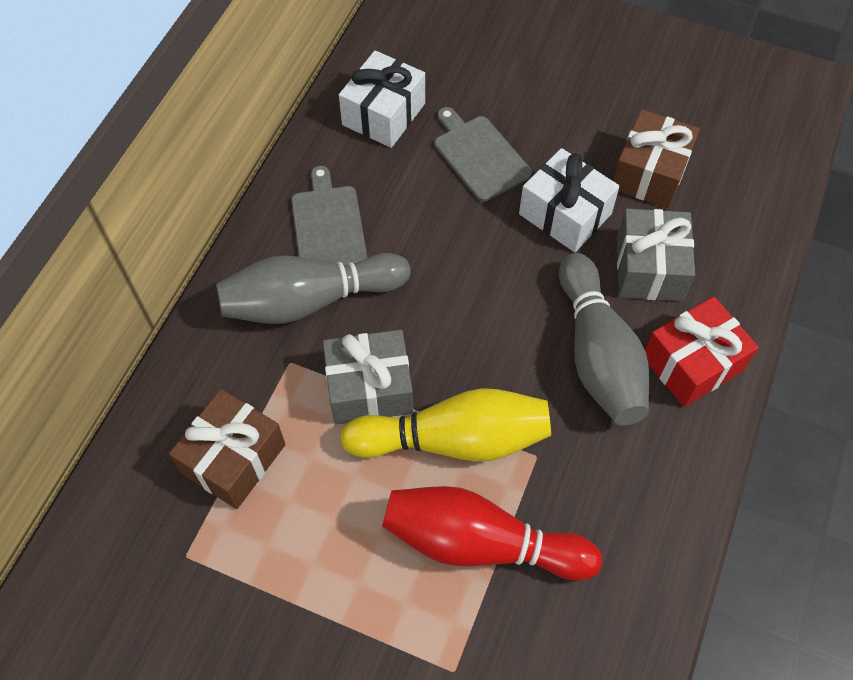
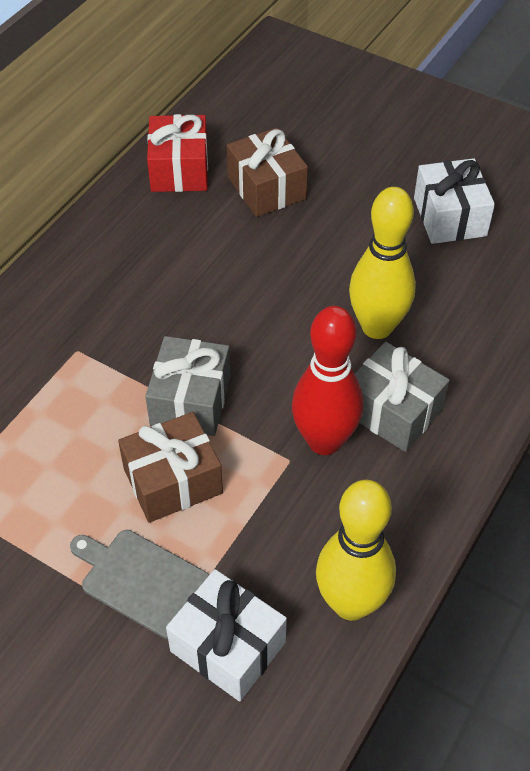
grey bowling pin: [216,253,410,324] [559,253,649,425] = 2 -> none = 0
grey cutting board: [291,166,367,265] [435,107,532,202] = 2 -> [70,530,210,640] = 1
yellow bowling pin: [340,388,551,461] = 1 -> [316,480,396,621] [349,187,416,339] = 2

